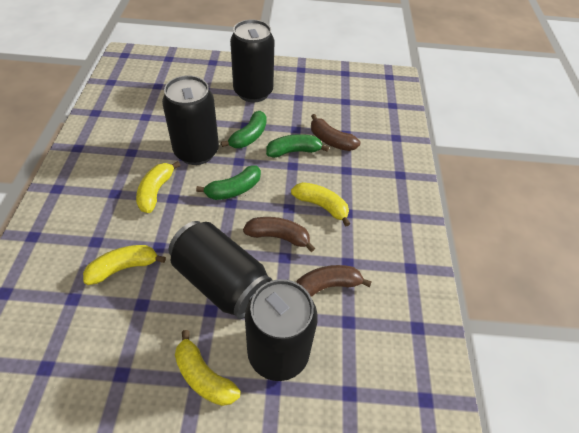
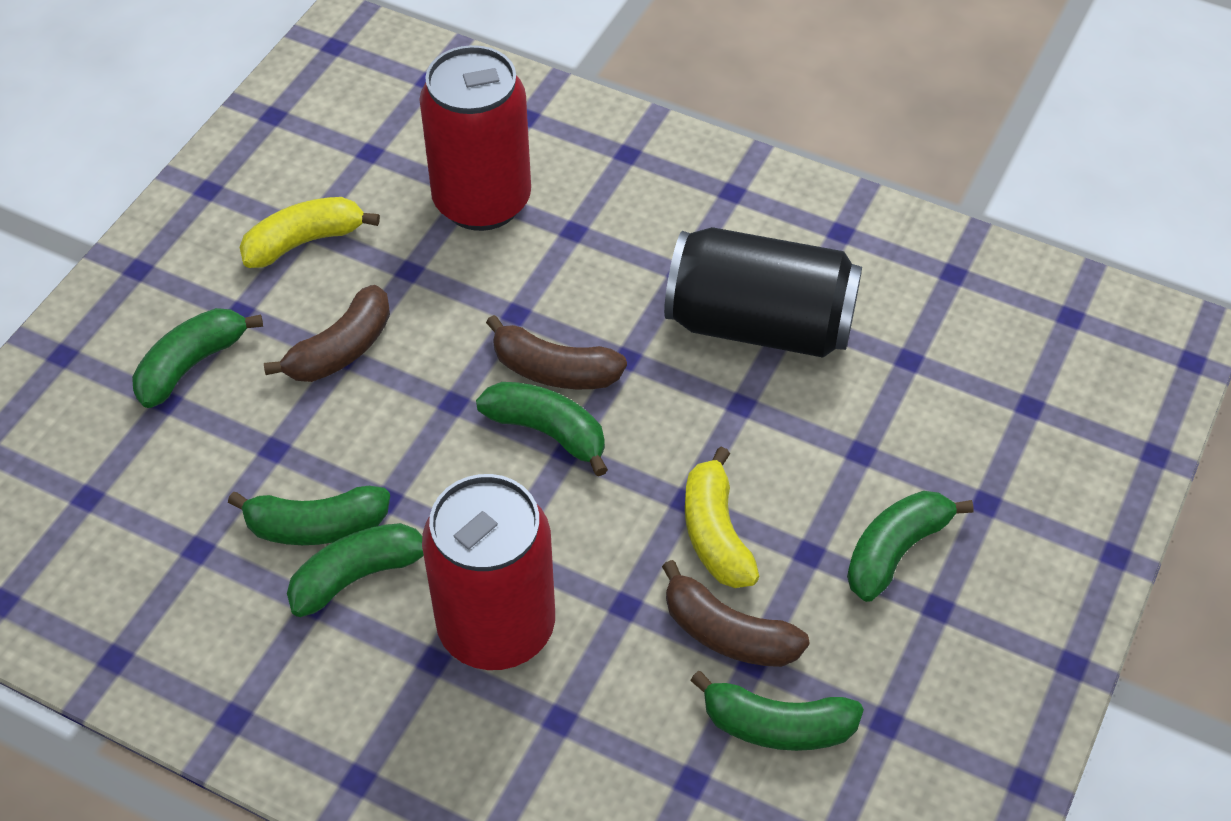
black can: [162,75,219,165] [169,221,273,319] [230,19,275,102] [245,279,318,381] = 4 -> [664,227,862,358] = 1
green banana: [196,166,261,200] [221,111,266,148] [266,134,329,158] = 3 -> [132,308,263,408] [228,486,390,545] [287,523,424,617] [476,382,608,476] [690,671,864,751] [847,491,974,602] = 6
red can: none = 0 -> [419,45,531,231] [422,474,555,670] = 2
yellow banana: [83,245,166,285] [136,161,181,213] [175,330,240,406] [291,182,350,226] = 4 -> [240,197,380,268] [685,447,760,588] = 2

